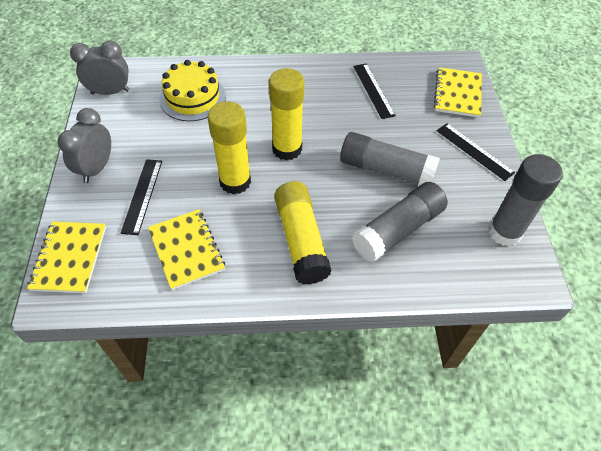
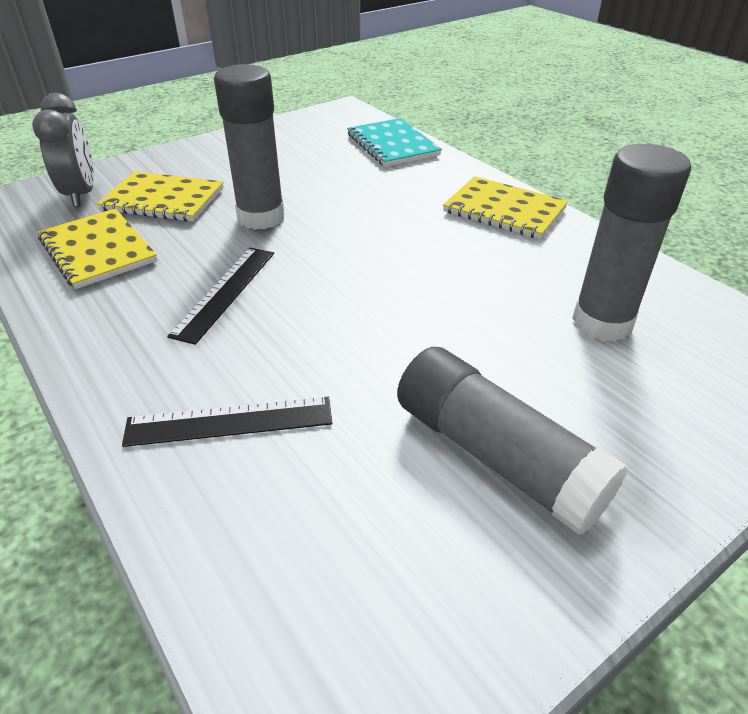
black ruler: [121,159,162,235] [353,63,396,119] [437,123,515,181] = 3 -> [122,397,332,447] [167,248,274,345] = 2
grey clock: [58,108,111,183] [70,41,129,95] = 2 -> [32,93,94,207] = 1
turquoise notebook: none = 0 -> [347,118,442,167] = 1
yellow cake: [159,60,226,121] = 1 -> none = 0
yellow glue stick: [208,101,251,195] [269,68,304,160] [274,181,332,285] = 3 -> none = 0

